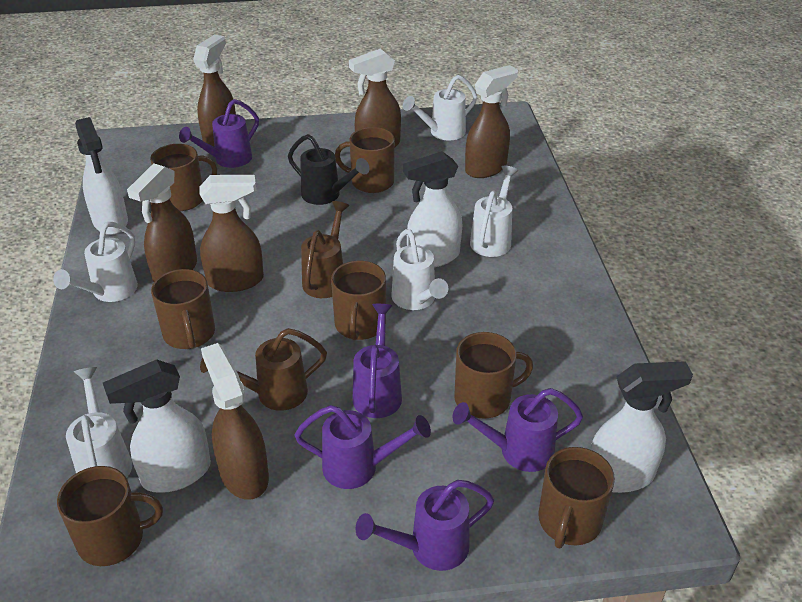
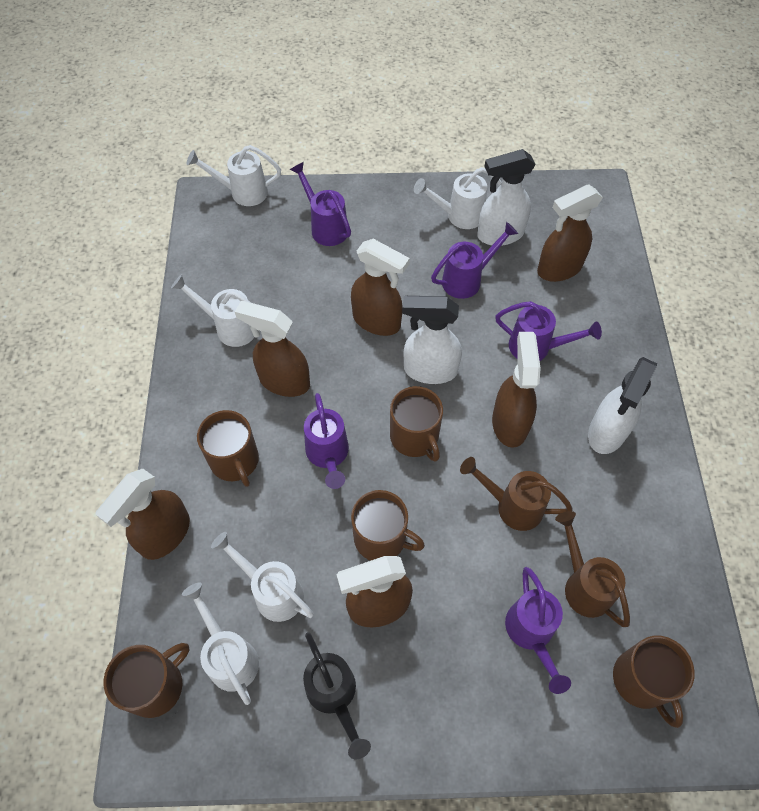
brown mug: [57,466,163,566] [150,144,217,211] [151,269,215,349] [331,261,386,340] [335,127,395,193] [454,332,533,419] [538,447,615,549] = 7 -> [103,643,189,718] [197,410,259,487] [351,490,425,561] [390,386,443,461] [613,636,695,728] = 5
white spray bottle: [75,117,128,235] [103,359,211,493] [403,151,462,267] [590,361,693,493] = 4 -> [402,296,462,384] [477,149,536,246] [588,357,657,454] = 3

